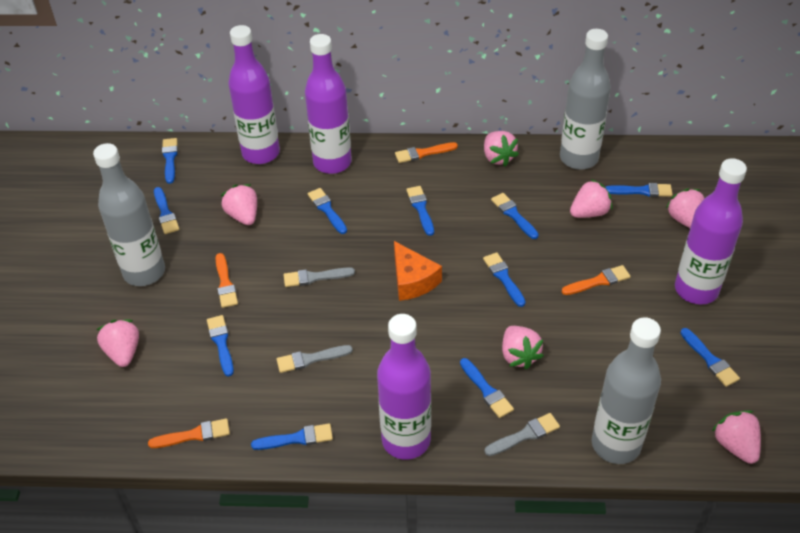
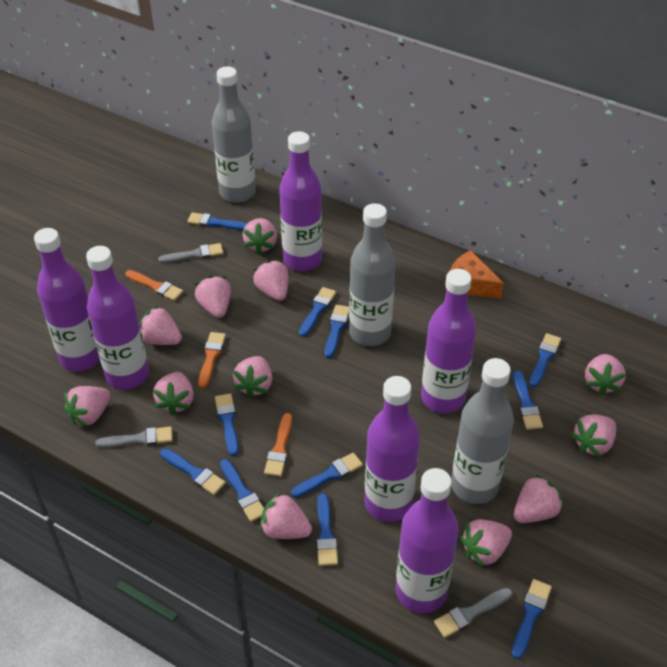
orange brush: [148,418,230,448] [215,253,238,308] [395,142,458,163] [562,265,631,295] = 4 -> [125,270,183,301] [198,332,226,388] [264,413,292,477] = 3
pink strawberry: [97,319,139,367] [221,184,257,225] [484,131,519,167] [502,326,543,369] [570,179,613,218] [666,188,704,228] [712,411,761,464] = 7 -> [64,386,111,427] [139,305,182,345] [153,372,194,416] [195,275,231,318] [233,356,272,398] [243,218,277,254] [253,260,288,301] [260,492,312,539] [460,519,512,568] [514,474,563,523] [571,415,616,457] [585,354,626,396] = 12
purple bottle: [228,25,280,164] [305,34,352,174] [377,314,431,460] [675,158,747,304] = 4 -> [34,228,100,371] [86,246,149,390] [279,131,322,271] [365,376,420,522] [396,468,459,613] [421,269,476,413] = 6

